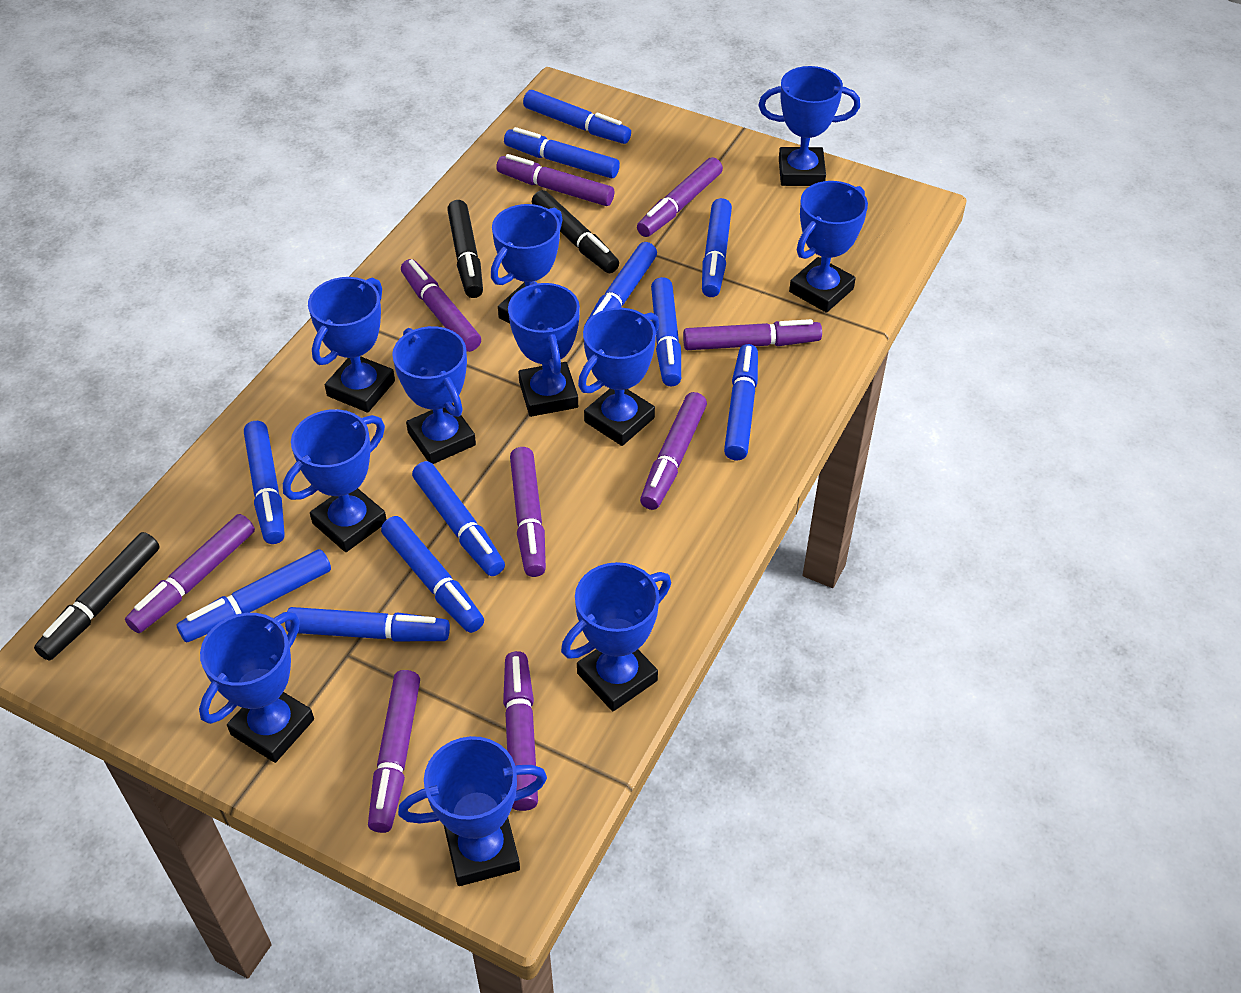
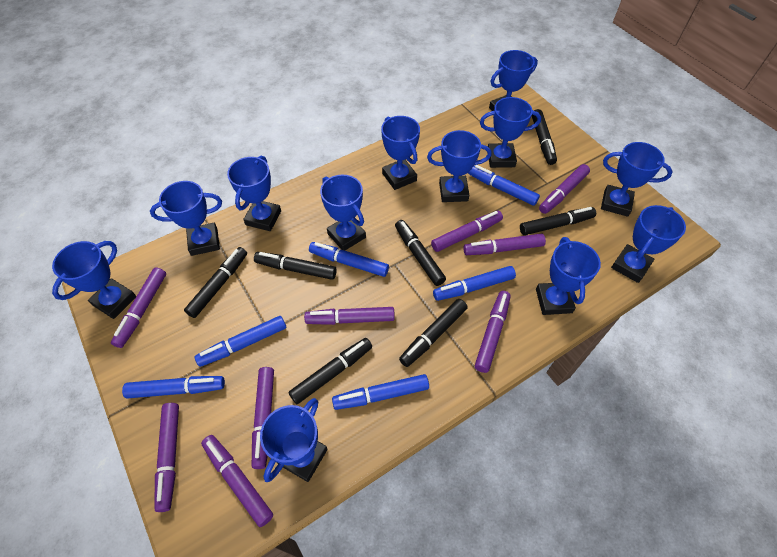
black marker: [34,532,160,661] [447,200,483,298] [532,190,619,273] = 3 -> [184,247,247,318] [254,252,337,280] [288,338,372,404] [395,220,446,286] [399,299,467,367] [520,207,596,235] [532,109,557,165] = 7
blue marker: [177,549,331,642] [244,421,285,544] [285,607,450,641] [381,516,484,633] [412,461,505,576] [504,127,620,178] [523,90,631,144] [584,242,657,326] [651,277,681,386] [702,198,732,297] [724,344,758,460] = 11 -> [122,376,225,398] [194,316,286,367] [309,242,389,277] [332,374,429,410] [433,266,516,301] [468,165,540,206] = 6
blue trophy: [199,612,314,763] [283,409,387,552] [308,277,395,412] [392,326,476,464] [398,736,547,886] [491,204,563,324] [508,281,580,417] [561,562,671,711] [578,308,659,446] [758,66,860,186] [789,181,868,313] = 11 -> [52,241,136,319] [150,181,222,256] [227,156,281,231] [260,398,328,482] [320,175,366,251] [381,116,420,190] [427,130,491,202] [480,97,541,168] [489,50,538,111] [536,237,601,315] [601,142,673,217] [611,205,686,283] = 12

